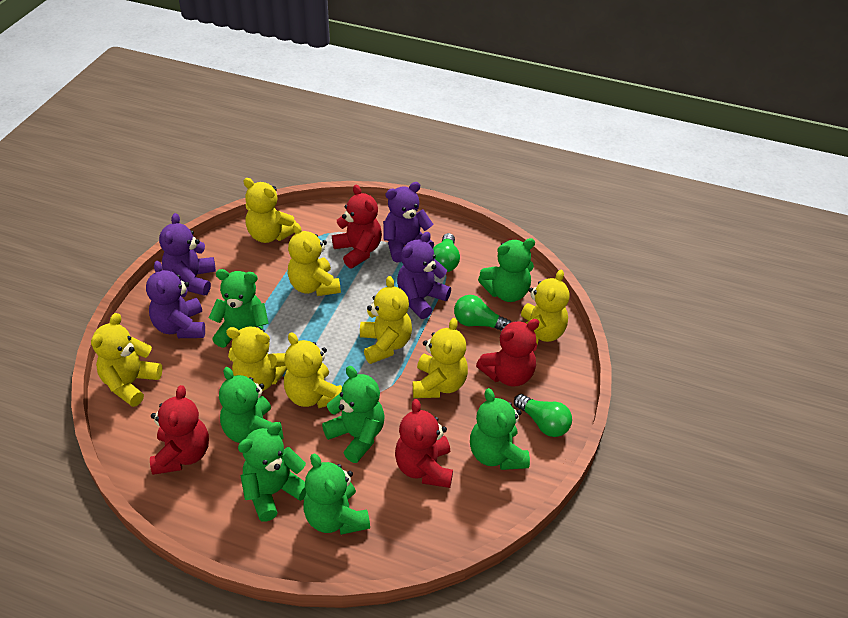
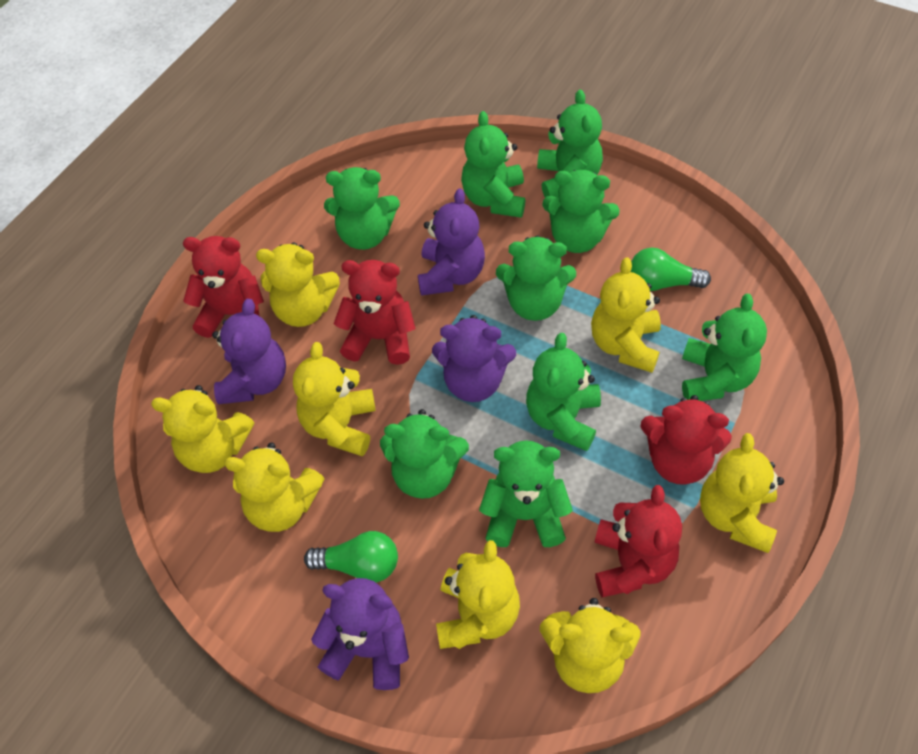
green light bulb: [433,233,460,272] [454,295,511,331] [514,394,572,437] = 3 -> [304,531,398,582] [631,248,711,291] = 2
green teddy bear: [209,269,269,348] [219,367,284,443] [238,422,307,522] [303,453,370,535] [322,366,384,463] [470,388,530,470] [478,238,535,302] = 7 -> [324,167,400,250] [380,409,469,499] [461,111,525,218] [479,440,573,547] [496,236,576,321] [526,333,601,451] [537,89,603,198] [542,170,620,253] [682,294,767,401] = 9

